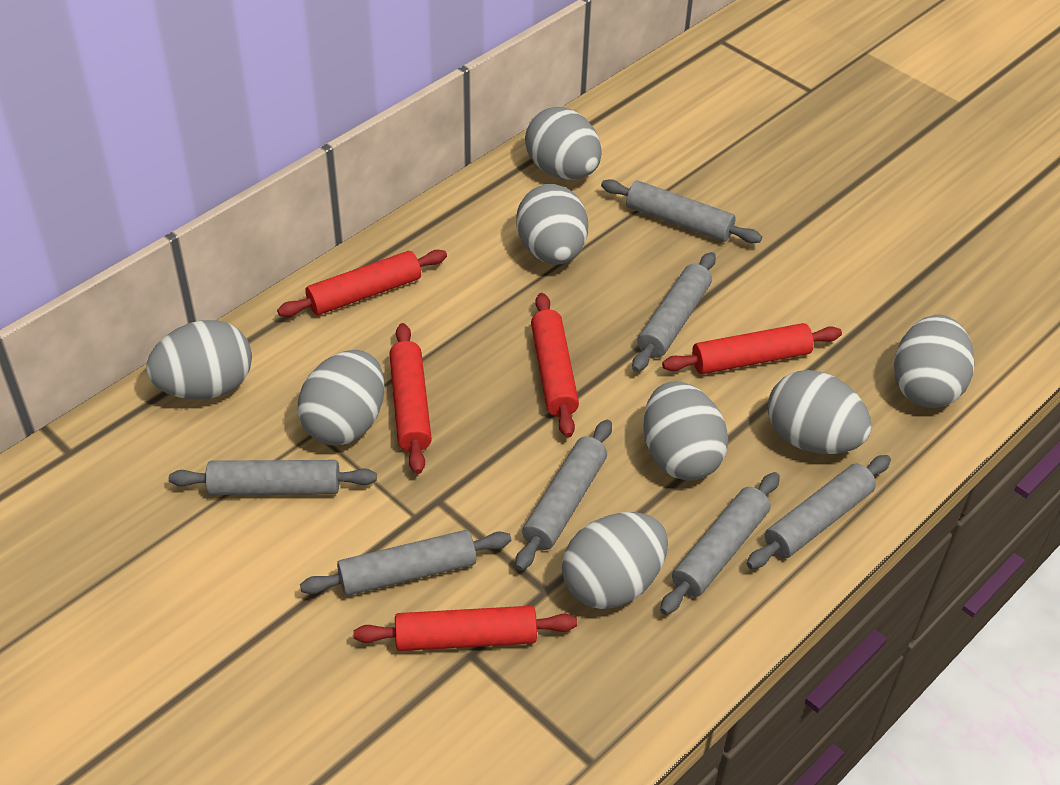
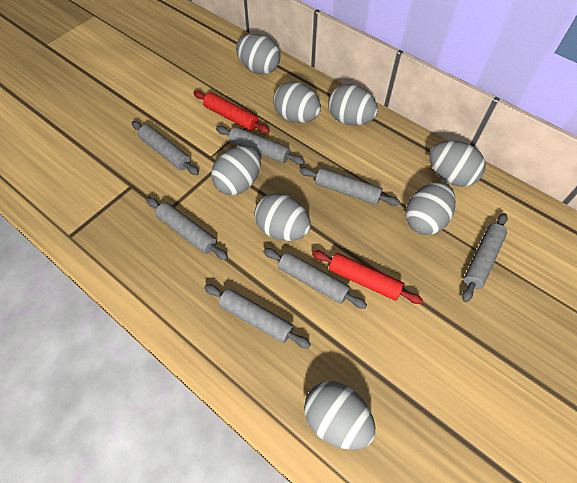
red rolling pin: [277,250,447,317] [353,606,577,651] [389,323,432,474] [531,293,579,438] [662,323,842,374] = 5 -> [193,91,270,133] [312,250,423,304] = 2

